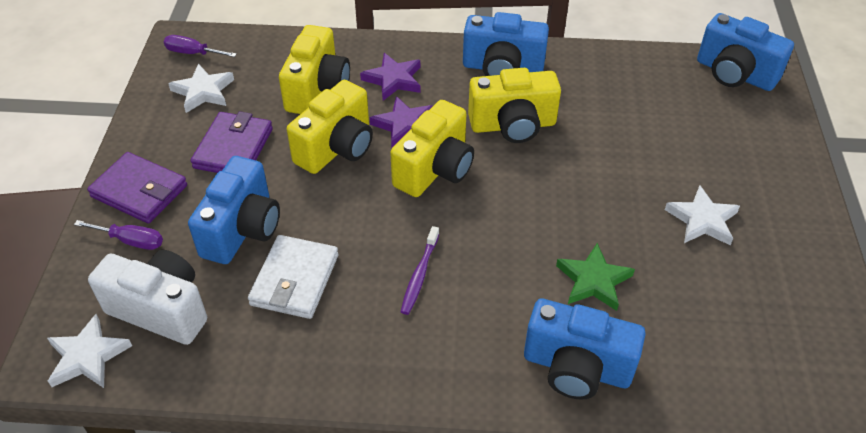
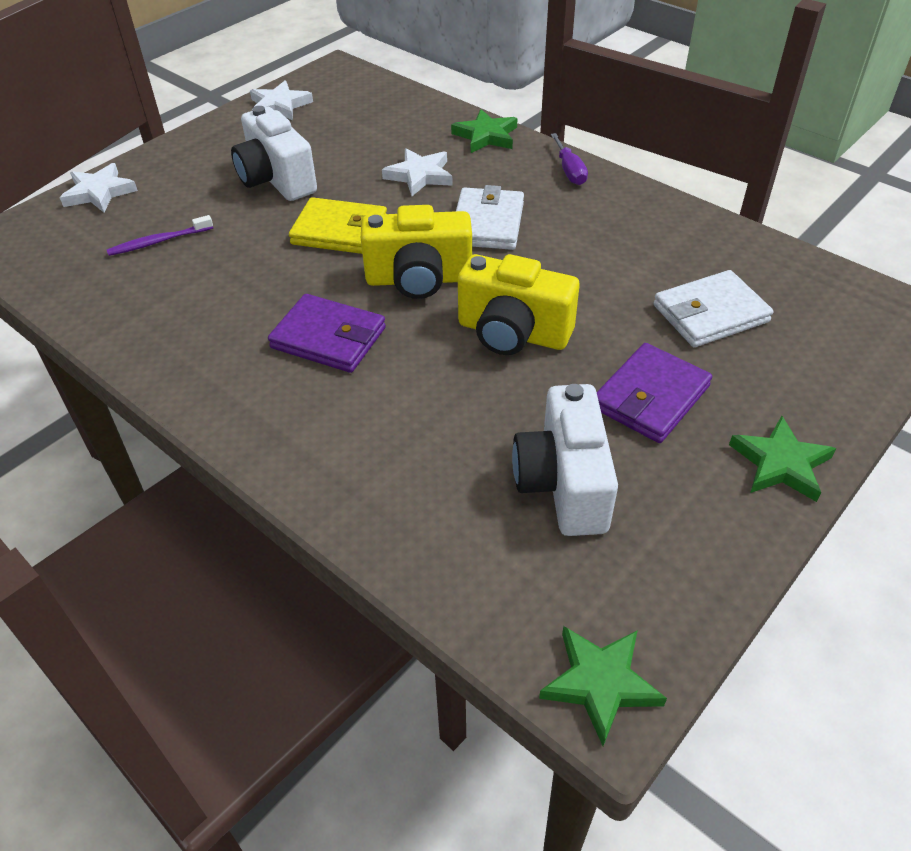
blue camera: [188,156,280,264] [463,12,549,76] [524,299,646,400] [697,13,794,91] = 4 -> none = 0
green star: [556,243,635,311] = 1 -> [451,109,517,153] [539,626,667,746] [729,416,836,502] = 3
purple screwdriver: [74,220,163,250] [164,35,237,57] = 2 -> [551,133,588,185] = 1
purple star: [360,53,420,101] [370,96,433,149] = 2 -> none = 0
white camera: [88,250,207,345] = 1 -> [231,106,317,201] [512,384,618,536] = 2
white wallet: [248,235,338,319] = 1 -> [456,185,524,250] [654,270,773,347] = 2
yellow camera: [279,25,350,114] [287,80,373,174] [390,100,474,197] [468,68,561,143] = 4 -> [361,205,472,299] [458,254,580,355] = 2
yellow wallet: none = 0 -> [289,197,387,254] = 1

